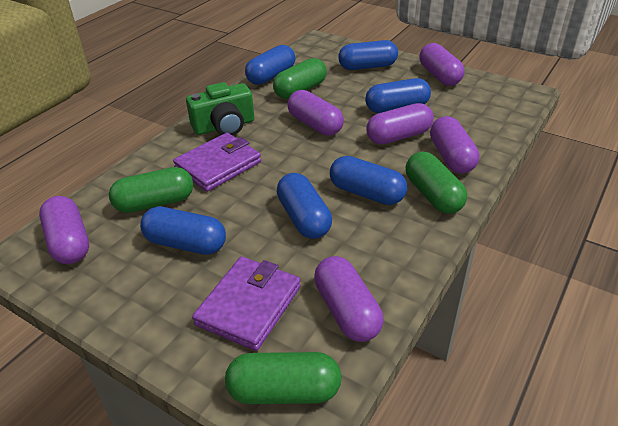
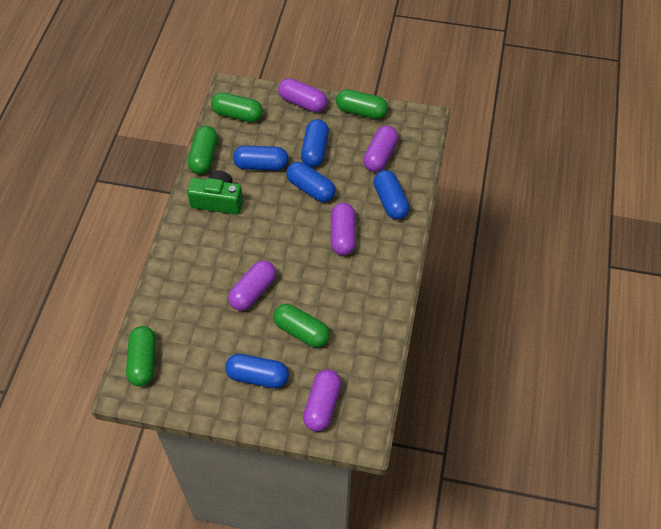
blue capsule: [140,206,226,255] [245,45,295,85] [277,173,332,239] [330,156,407,205] [338,40,398,70] [365,78,431,113] = 6 -> [225,354,289,388] [233,146,289,171] [286,162,336,202] [301,119,329,167] [374,170,409,219] = 5
green capsule: [109,167,193,213] [225,352,342,404] [273,58,327,99] [406,152,467,214] = 4 -> [126,326,156,386] [188,126,218,174] [211,93,263,122] [273,304,330,348] [336,89,388,119] = 5
purple capsule: [39,196,89,264] [287,90,344,136] [314,256,383,342] [366,103,434,145] [419,43,464,86] [430,116,479,173] = 6 -> [228,260,276,311] [278,78,327,112] [303,369,341,431] [331,203,356,255] [363,126,398,172] = 5
purple wallet: [173,133,261,192] [192,257,301,351] = 2 -> none = 0

